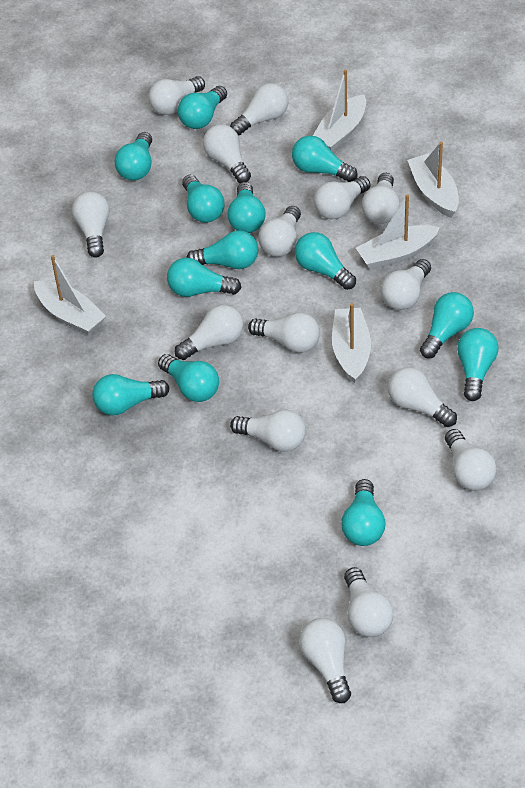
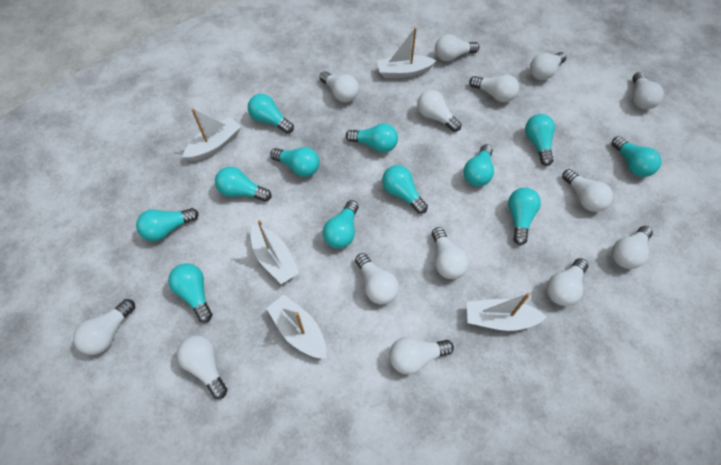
turquoise light bulb: [92,374,170,416] [115,132,152,181] [158,354,219,402] [167,258,241,297] [178,86,227,129] [182,175,225,223] [186,230,258,269] [227,182,265,233] [292,135,358,182] [295,232,356,290] [341,479,386,546] [420,292,474,358] [457,328,499,401] = 13 -> [136,208,199,241] [168,263,212,323] [215,167,271,202] [248,94,294,134] [270,147,320,177] [323,200,358,249] [346,123,398,153] [382,165,428,214] [464,144,494,186] [508,188,541,245] [525,114,555,166] [612,136,662,177] = 12
white light bulb: [72,191,110,257] [148,76,205,115] [175,305,243,360] [203,124,251,183] [230,83,288,135] [230,409,306,452] [248,312,320,353] [258,206,301,257] [299,618,351,703] [314,176,370,219] [344,567,393,637] [362,173,400,224] [381,259,431,310] [388,367,457,427] [445,429,496,491] = 15 -> [73,299,135,355] [177,335,227,399] [319,71,359,102] [355,253,399,305] [389,337,454,375] [417,90,461,132] [432,227,469,279] [435,34,479,61] [469,75,519,103] [530,52,566,80] [546,258,588,306] [562,169,613,212] [612,226,653,269] [632,72,664,109] = 14

